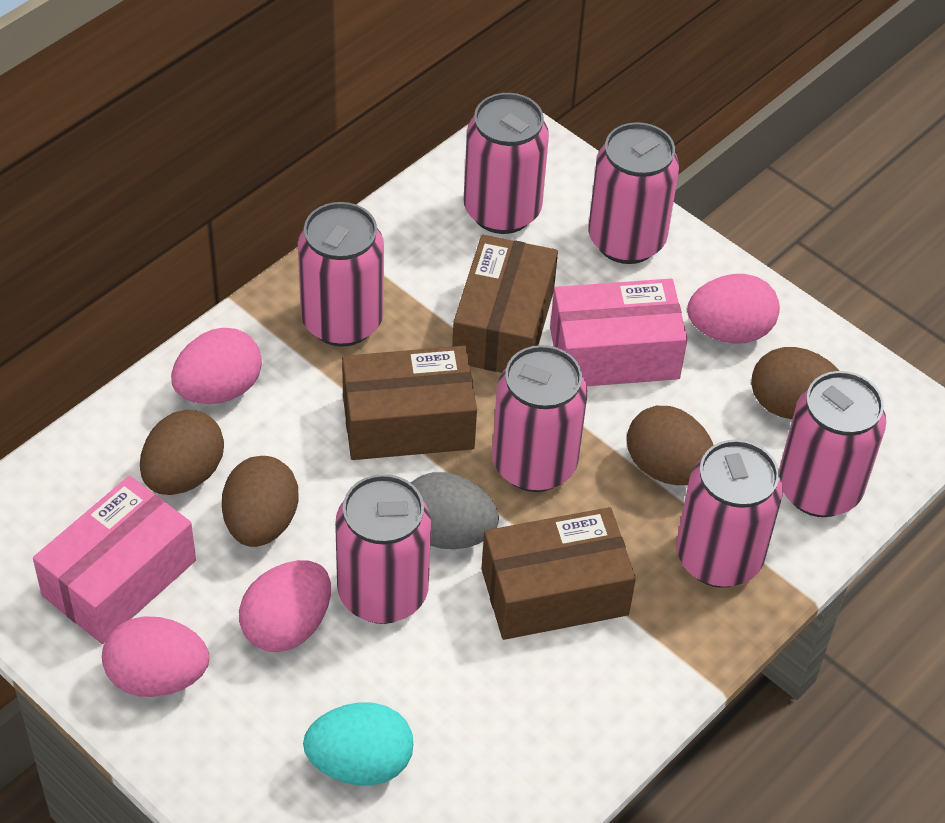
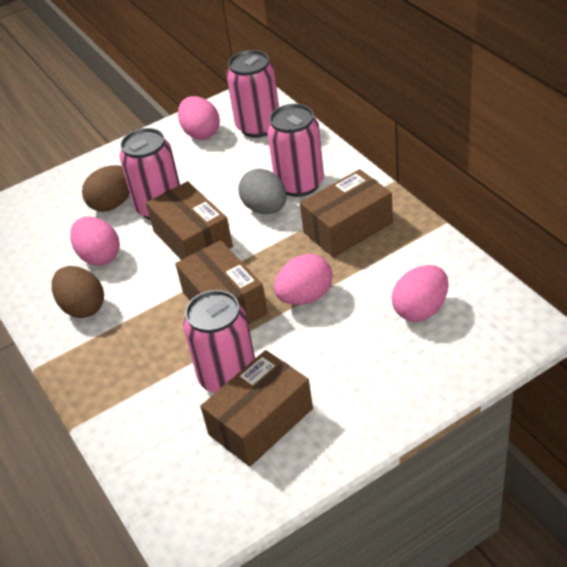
brown box: [342,346,477,460] [452,235,558,373] [481,507,636,640] = 3 -> [146,181,233,260] [175,240,268,325] [200,350,313,467] [300,169,393,258] = 4
brown egg: [140,409,224,495] [222,456,299,547] [627,406,713,485] [751,347,839,419] = 4 -> [52,266,104,318] [82,165,130,212] = 2
pink box: [33,476,196,644] [550,279,687,386] = 2 -> none = 0
pink can: [298,202,384,347] [335,474,431,624] [464,93,549,234] [492,345,587,492] [588,122,679,264] [676,440,783,588] [779,371,886,517] = 7 -> [120,128,180,220] [183,290,255,393] [227,50,279,138] [267,104,324,197] = 4
turquoise egg: [303,702,413,785] = 1 -> none = 0

